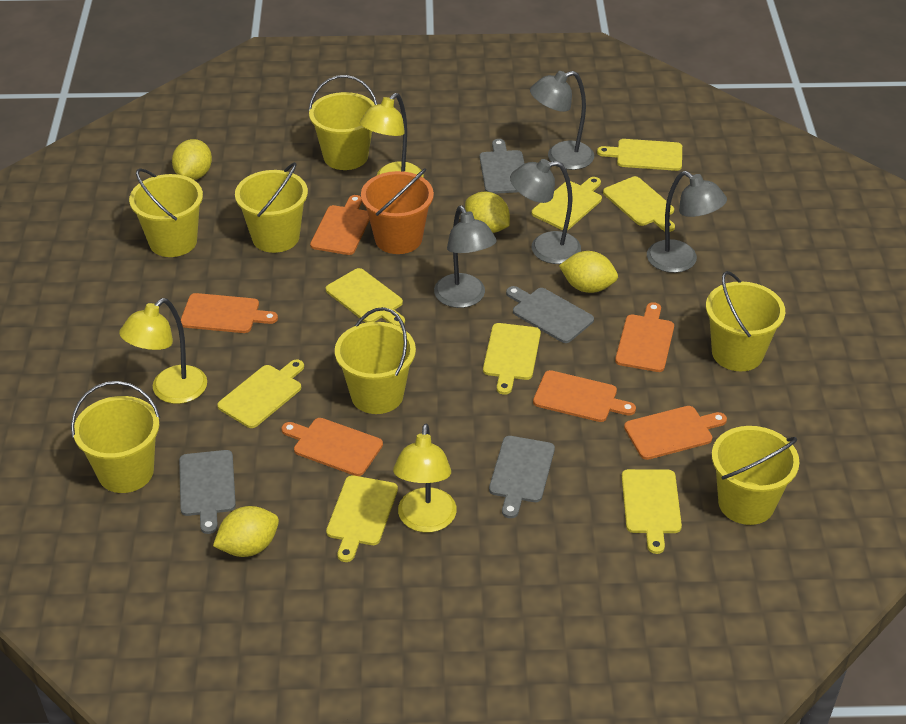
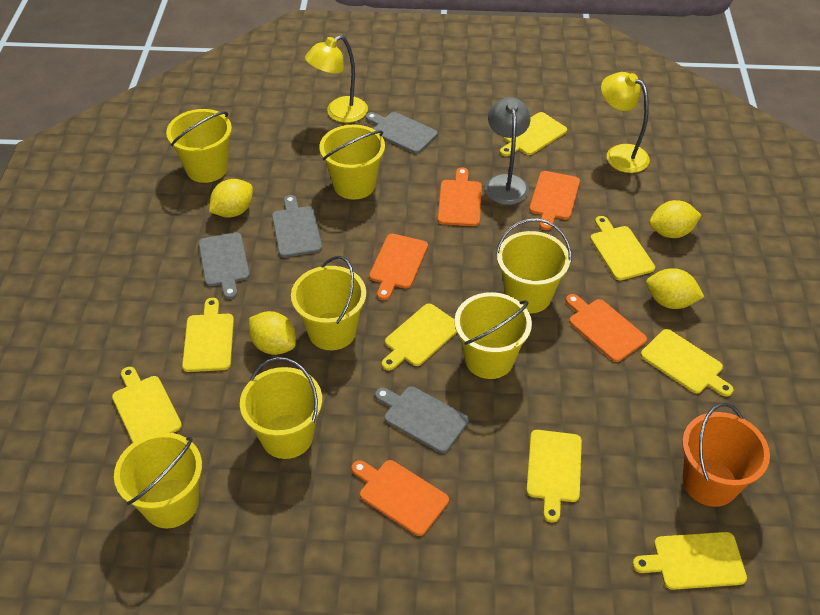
grey lamp: [434,206,497,308] [510,159,581,264] [530,71,594,170] [647,171,727,273] = 4 -> [485,97,531,205] = 1
orange cutting board: [181,293,278,333] [281,418,383,476] [310,195,369,255] [533,370,636,422] [615,302,674,372] [624,406,727,460] = 6 -> [351,460,449,536] [369,234,428,300] [438,167,482,226] [529,171,580,230] [566,294,647,362] = 5
yellow lamp: [119,298,207,404] [360,93,424,178] [393,424,457,532] = 3 -> [305,35,368,123] [601,72,650,173] = 2

